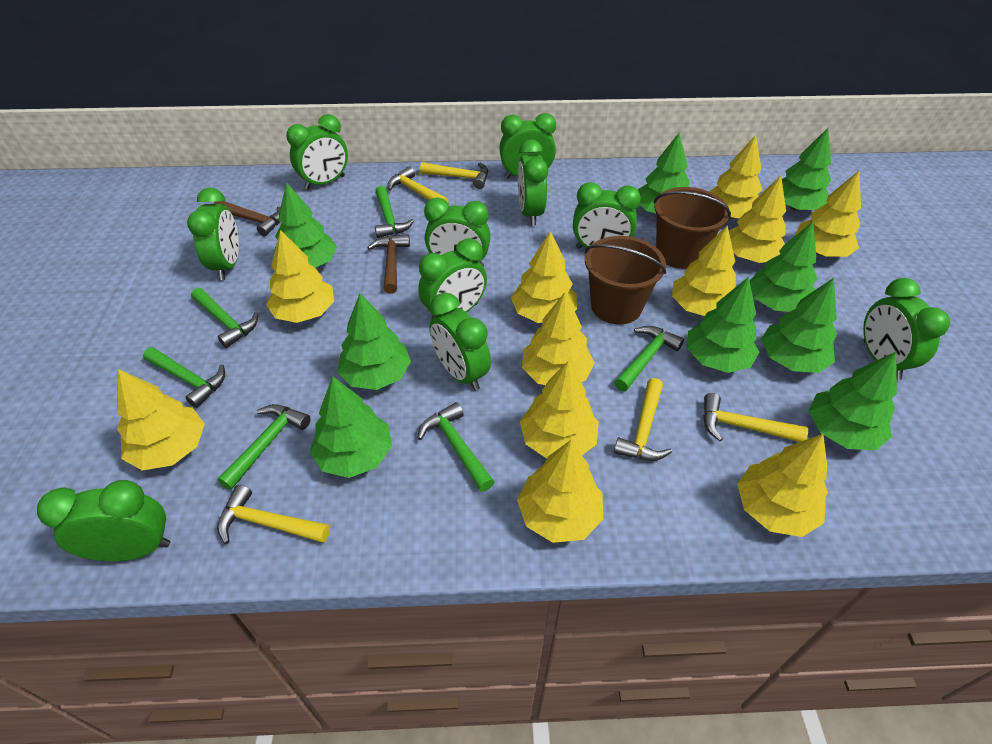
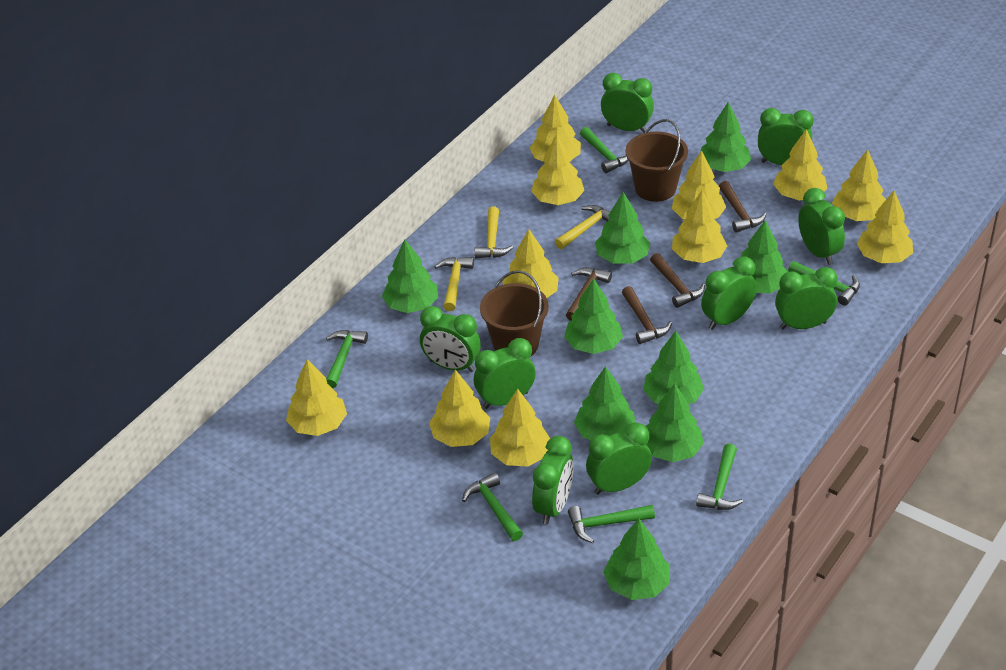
brown hammer: [214,201,280,236] [367,234,410,294] = 2 -> [566,268,612,321] [622,286,672,344] [650,253,705,308] [719,181,766,233] = 4
green clock: [37,480,170,561] [187,187,239,280] [286,114,348,190] [418,238,487,318] [424,198,491,267] [429,293,491,391] [499,113,556,179] [518,139,548,225] [573,182,641,249] [863,278,950,380] = 10 -> [420,306,481,372] [474,338,536,409] [532,436,574,525] [586,422,652,495] [601,73,654,133] [701,256,757,330] [758,108,814,165] [775,267,838,329] [798,188,845,265] = 9
yellow hammer: [217,485,330,544] [387,166,449,203] [420,162,488,189] [614,378,672,461] [703,393,808,442] = 5 -> [434,257,474,311] [474,207,513,258] [555,205,610,249] = 3

